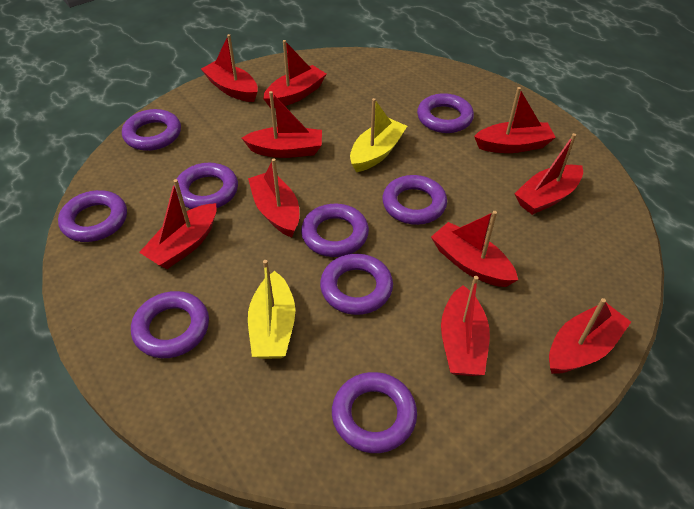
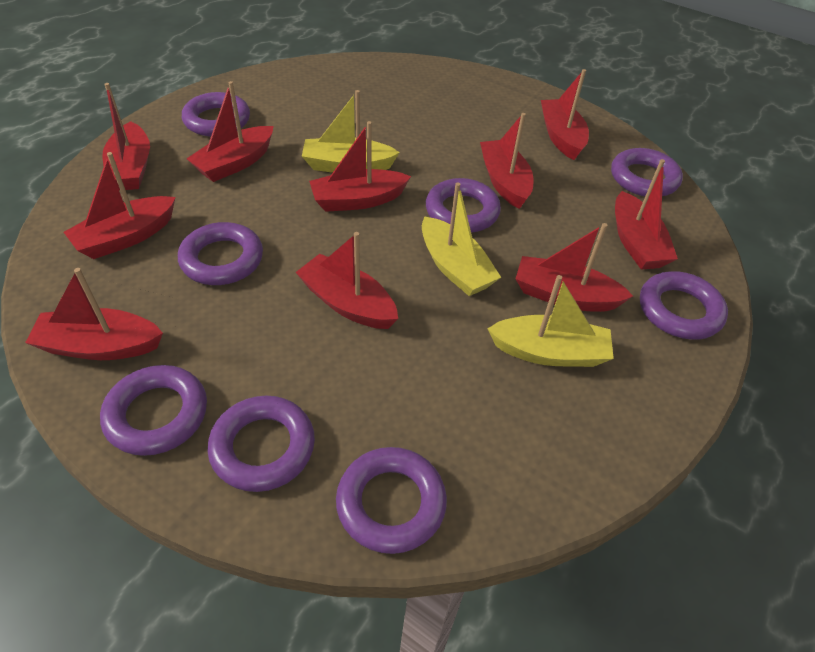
purple ring: [58,190,127,242] [122,109,181,151] [131,291,209,358] [174,163,238,209] [301,204,369,257] [320,254,393,315] [332,372,417,453] [382,175,447,225] [417,93,474,133] = 9 -> [100,365,207,456] [178,222,263,285] [182,92,250,136] [208,396,315,492] [336,447,447,554] [426,178,501,233] [611,148,683,196] [640,271,728,340] = 8
yellow boat: [248,260,295,359] [350,98,407,172] = 2 -> [302,90,400,173] [422,183,501,296] [487,275,614,367] = 3

